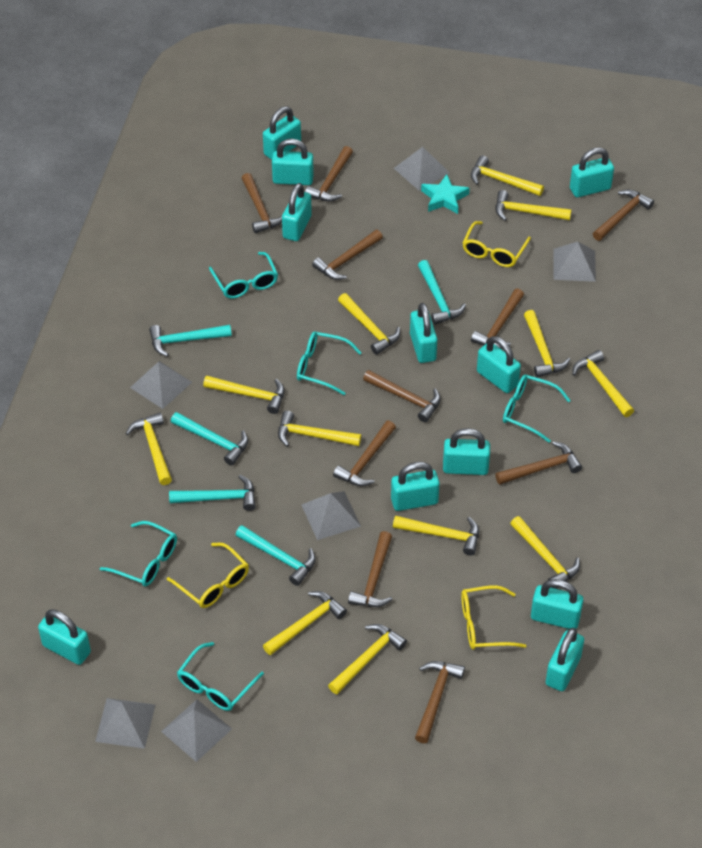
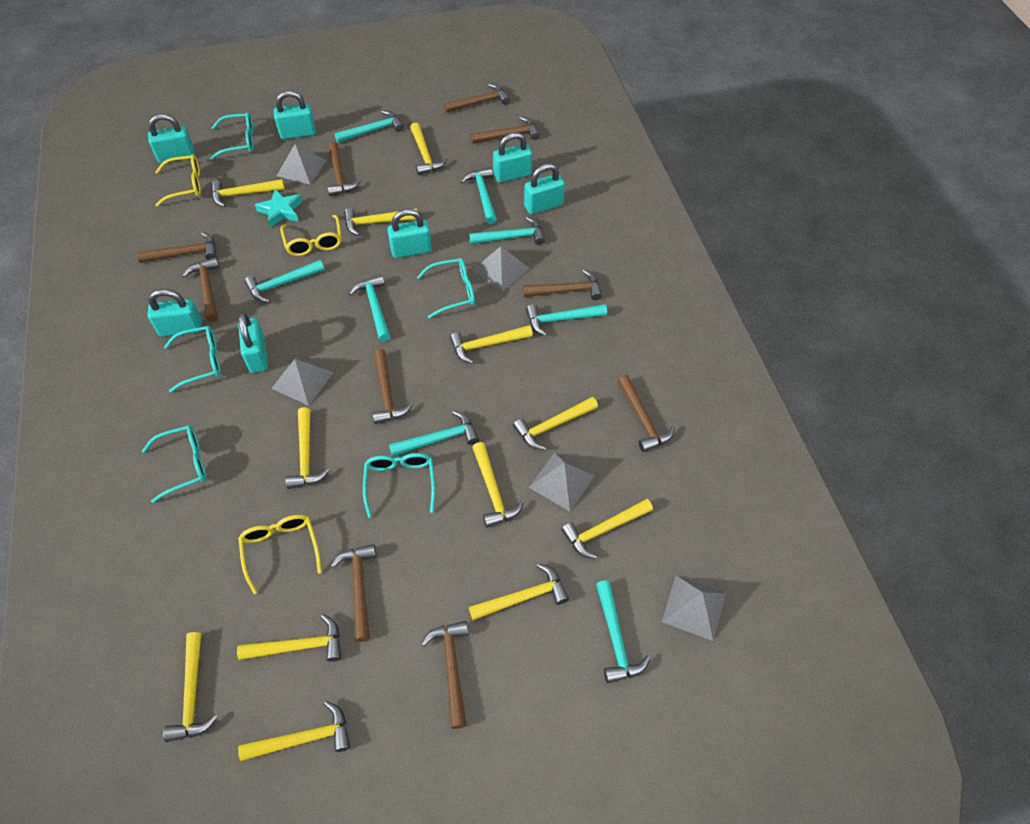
grey pyramid: [95,698,155,749] [130,361,192,409] [161,699,232,762] [301,491,361,540] [394,147,450,191] [553,242,596,282] = 6 -> [271,356,334,406] [277,144,327,185] [472,246,530,291] [529,452,595,512] [662,575,726,641] = 5
turquoise hammer: [149,325,232,357] [169,475,256,511] [171,412,248,466] [236,525,316,586] [418,260,466,325] = 5 -> [244,260,325,303] [334,110,404,143] [349,275,390,342] [389,411,479,457] [461,167,497,224] [469,217,545,245] [526,304,607,336] [596,580,650,683] = 8
turquoise padlock: [38,609,91,665] [263,106,301,160] [272,139,314,185] [282,183,312,241] [391,462,440,511] [410,303,437,363] [443,428,490,475] [477,336,521,393] [531,579,583,629] [546,628,584,691] [570,147,614,197] = 11 -> [147,289,202,336] [148,114,195,163] [238,312,268,373] [274,91,316,139] [387,209,432,258] [493,132,532,183] [524,163,565,214] = 7

